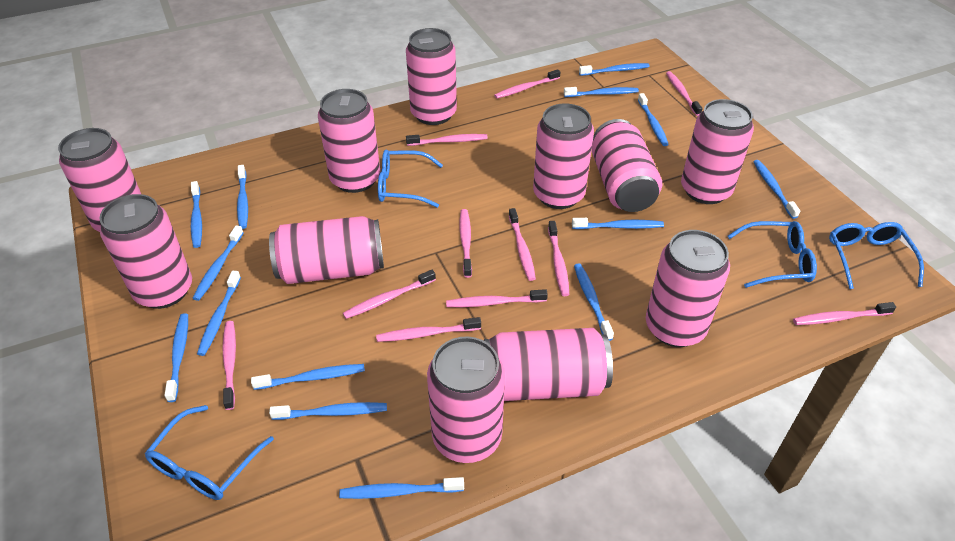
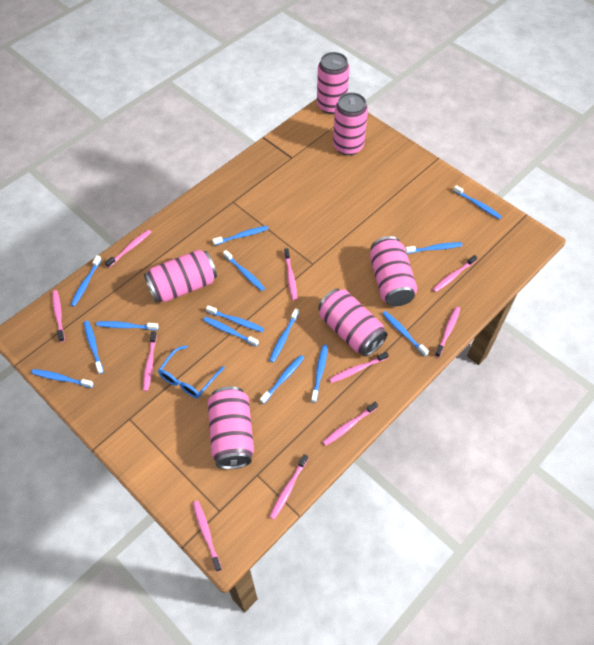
blue glasses: [145,405,274,500] [378,150,443,208] [728,221,817,288] [829,222,924,289] = 4 -> [158,345,225,398] = 1
pink can: [58,128,141,232] [99,194,192,309] [269,216,384,284] [318,89,380,193] [406,28,457,125] [427,337,505,463] [484,328,613,401] [533,103,594,209] [592,119,662,212] [646,230,730,347] [681,99,754,204] = 11 -> [144,250,217,302] [208,386,254,469] [317,52,350,114] [318,288,388,356] [333,92,368,155] [370,236,417,306] = 6
pink toothbrush: [223,321,236,410] [343,270,436,319] [376,317,481,342] [406,134,488,146] [446,289,548,307] [460,209,472,278] [494,69,560,99] [509,208,536,281] [548,221,569,296] [666,71,703,116] [793,302,896,325] = 11 -> [52,290,65,342] [105,229,151,268] [143,331,157,391] [193,501,222,572] [270,454,308,519] [284,248,297,300] [323,402,378,446] [329,352,389,383] [433,255,477,292] [435,307,460,357] = 10

